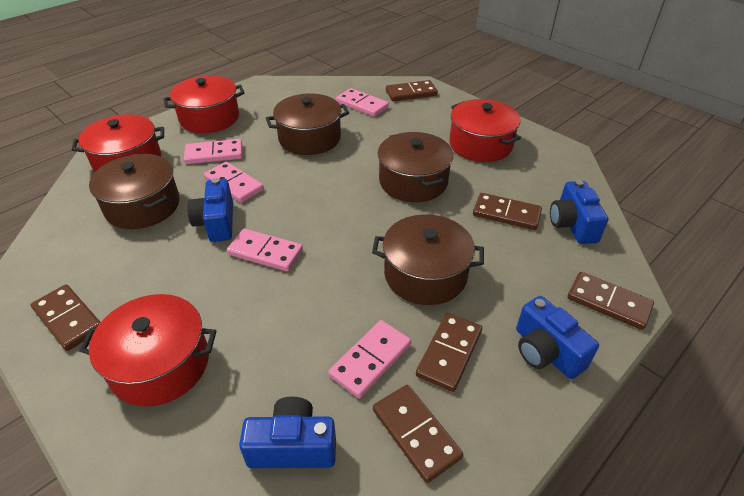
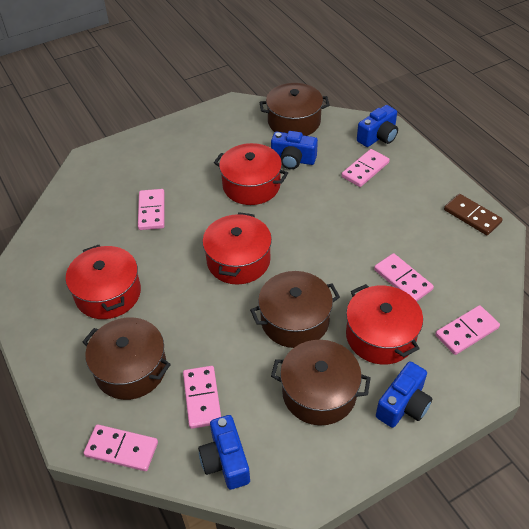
brown domino: [31,284,101,351] [373,385,463,483] [386,80,438,101] [416,313,482,392] [473,193,542,230] [567,272,654,330] = 6 -> [444,194,503,235] = 1
pink domino: [184,139,242,164] [204,162,264,203] [227,229,303,272] [328,320,411,398] [336,88,389,117] = 5 -> [84,424,158,471] [138,189,165,230] [183,366,221,429] [341,149,390,187] [374,253,434,302] [435,305,500,355] = 6

